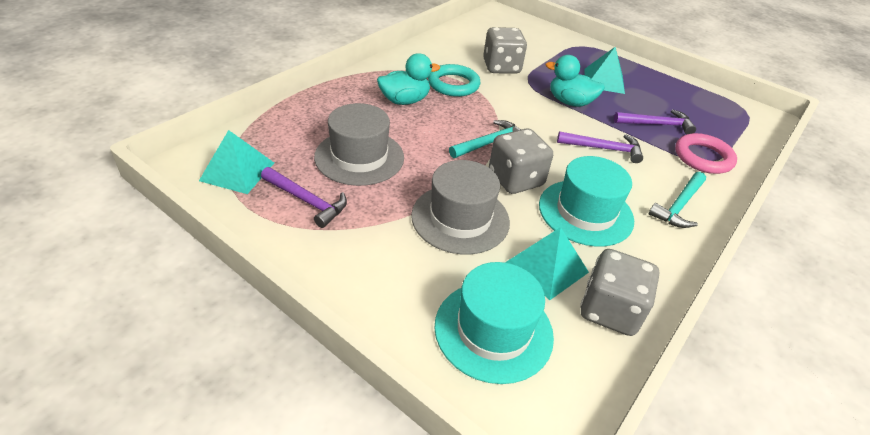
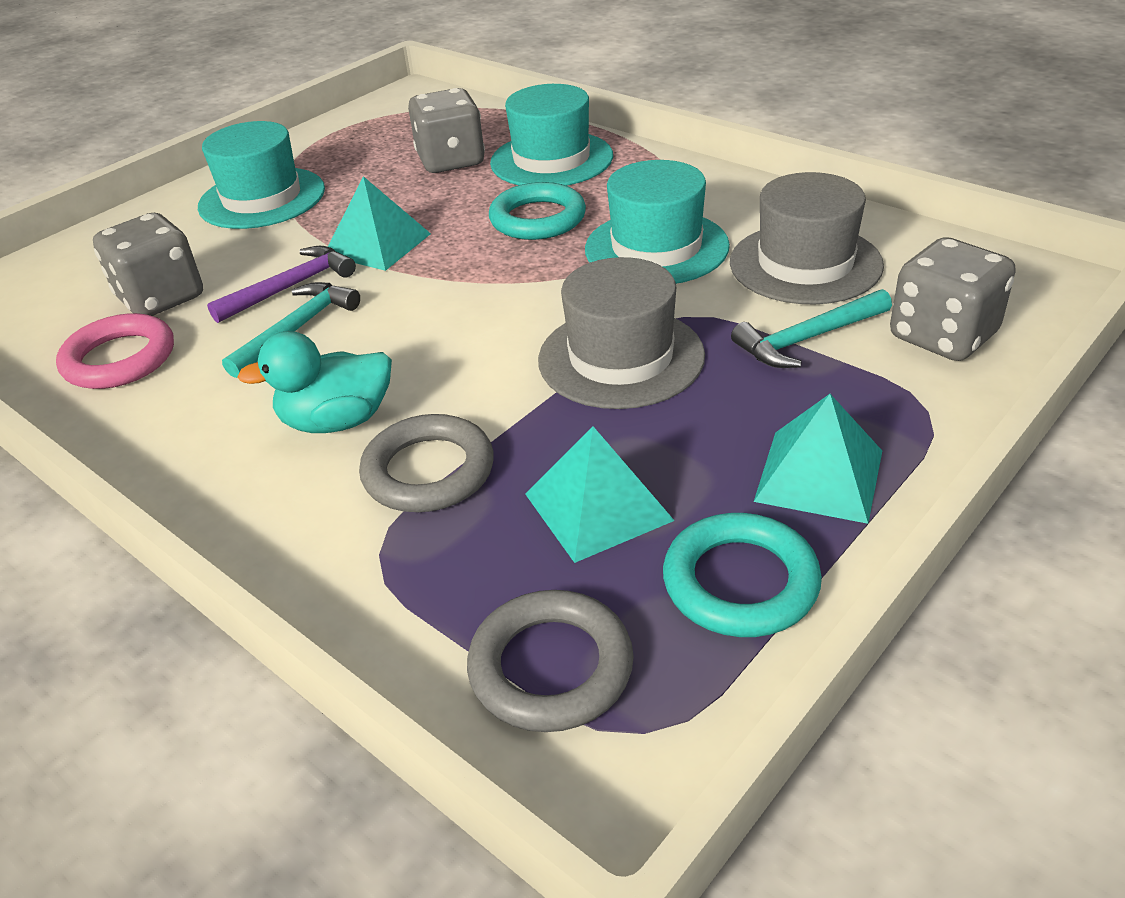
grey ring: none = 0 -> [359,414,494,512] [467,590,634,732] = 2
purple hammer: [261,167,347,228] [557,131,643,163] [614,109,696,135] = 3 -> [207,246,356,323] = 1
turquoise duck: [377,53,440,105] [546,55,605,107] = 2 -> [237,331,392,433] = 1
turquoise hat: [434,262,554,384] [539,156,634,247] = 2 -> [198,121,325,229] [490,84,613,186] [585,160,730,284] = 3
turquoise ring: [428,64,480,97] = 1 -> [489,182,586,240] [663,513,822,637] = 2

